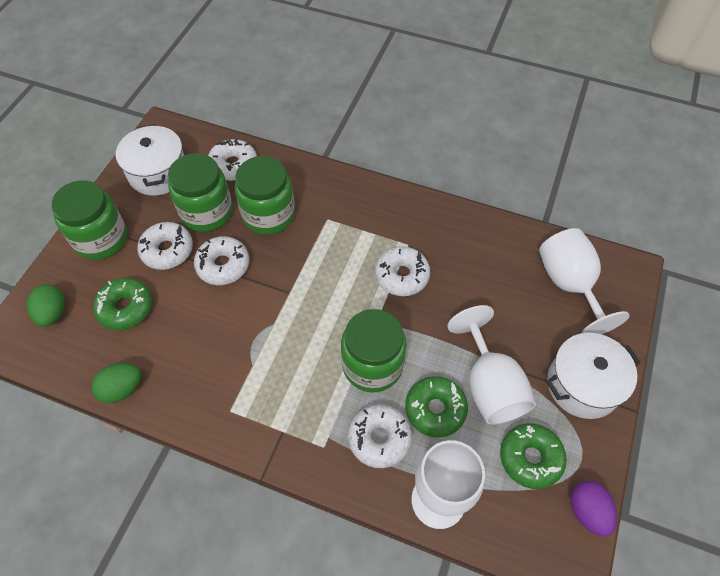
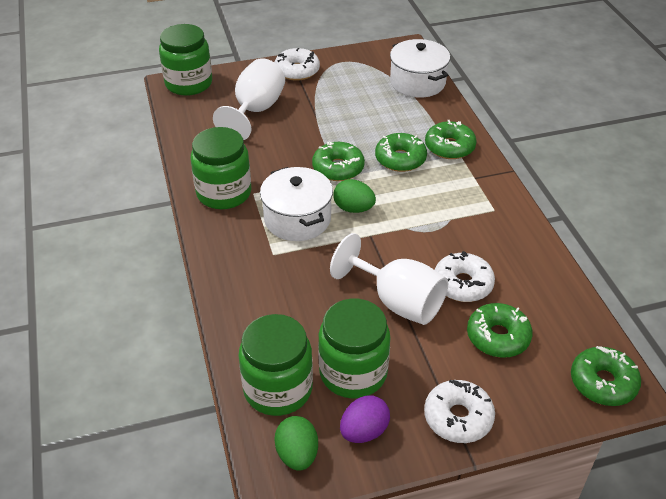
green donut: [93,278,152,330] [405,376,468,438] [500,423,567,489] = 3 -> [312,142,365,181] [375,133,427,172] [425,120,477,159] [467,303,533,358] [571,346,641,406] = 5
white donut: [137,222,193,270] [194,236,250,285] [208,139,257,181] [348,404,412,468] [375,246,430,296] = 5 -> [274,48,320,81] [424,380,495,443] [435,251,495,302] = 3
white goblet: [412,440,485,529] [447,305,536,425] [539,228,630,334] = 3 -> [213,58,285,140] [330,233,448,325] = 2

